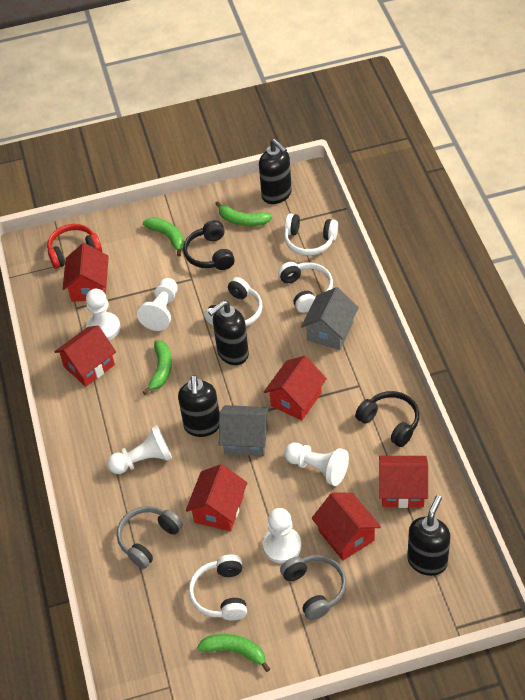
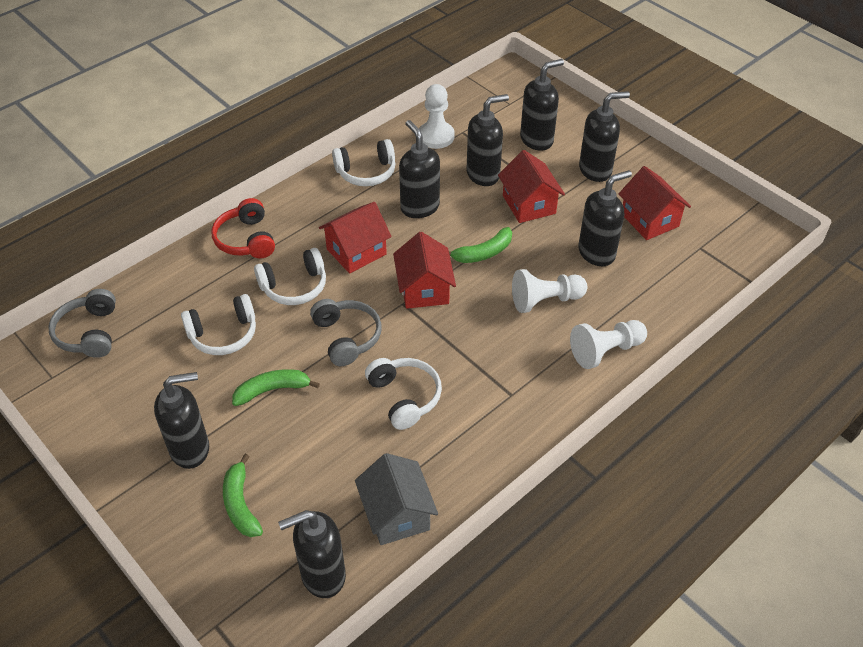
black headphones: [183,220,235,270] [355,391,419,447] = 2 -> none = 0
black soap dispenser: [178,375,219,437] [208,300,249,365] [259,139,292,204] [407,495,450,576] = 4 -> [154,372,209,469] [278,510,346,598] [399,120,440,218] [467,94,509,186] [520,59,564,151] [578,170,632,266] [579,91,630,182] = 7
green banana: [143,217,184,257] [143,340,172,394] [197,634,270,672] [215,201,272,226] = 4 -> [223,454,263,537] [232,369,320,406] [449,227,512,263] = 3
grey house: [219,405,270,456] [301,287,359,350] = 2 -> [355,453,438,545] = 1
red house: [54,325,116,387] [63,243,109,302] [186,464,247,531] [264,356,327,421] [312,492,381,561] [379,456,428,508] = 6 -> [319,202,392,274] [393,232,456,309] [498,150,565,223] [619,166,691,240] = 4
white pawn: [86,289,120,340] [107,425,172,474] [137,278,178,331] [263,508,302,563] [284,443,349,486] = 5 -> [419,84,455,149] [512,269,588,313] [570,320,647,369] = 3

